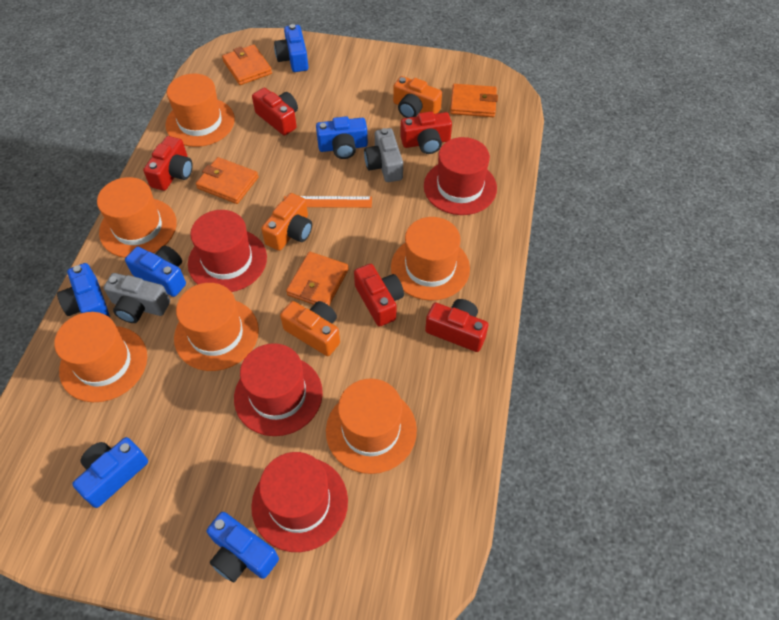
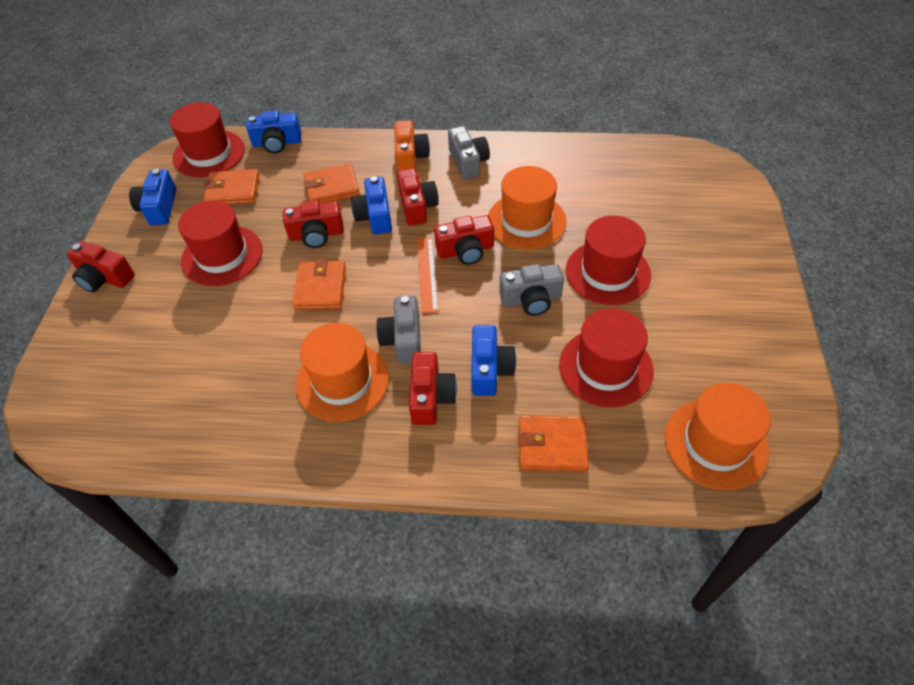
blue camera: [57,263,110,318] [72,437,148,508] [125,246,186,297] [207,512,279,582] [274,24,308,72] [316,116,368,159] = 6 -> [129,169,176,225] [246,110,301,153] [351,176,392,234] [471,325,516,396] = 4
grey camera: [104,273,170,323] [364,128,403,182] = 2 -> [376,296,421,364] [448,126,490,180] [499,264,564,316] = 3
orange camera: [261,193,312,251] [280,301,340,356] [393,76,442,118] = 3 -> [394,120,430,171] = 1
orange hat: [54,312,147,402] [97,177,177,258] [165,73,235,147] [174,283,259,371] [326,378,417,474] [391,217,470,301] = 6 -> [296,323,389,422] [488,166,567,250] [665,383,771,490] = 3

